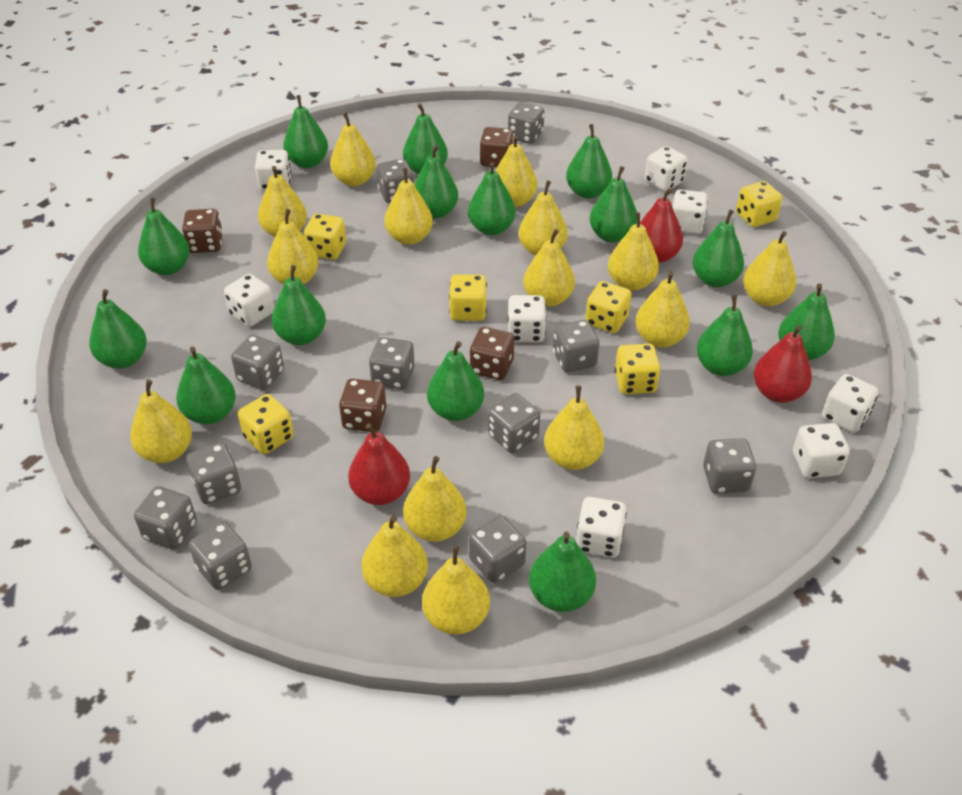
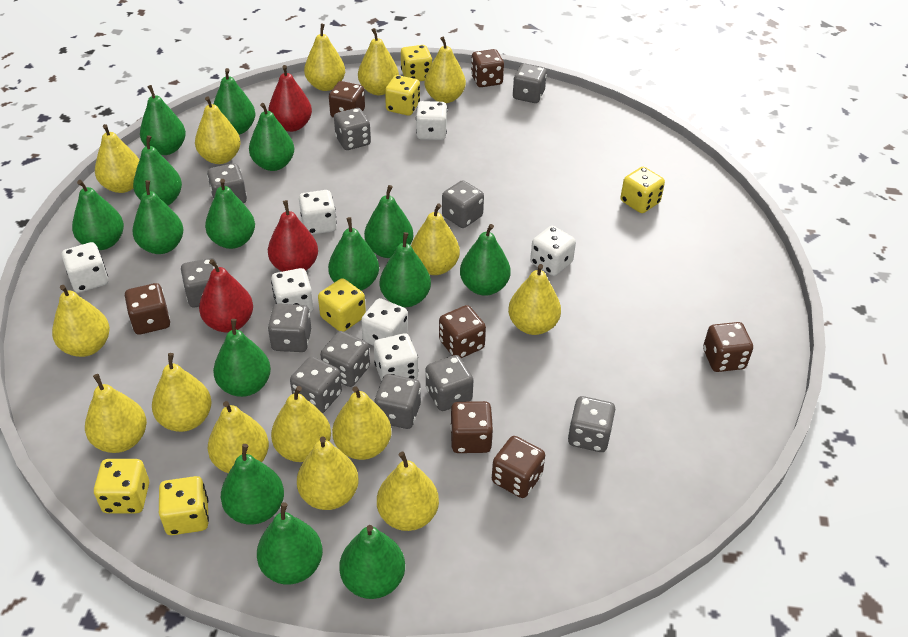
brown dice: [182,209,223,253] [339,379,386,432] [470,327,514,380] [480,127,514,167] = 4 -> [125,283,170,335] [329,81,365,118] [439,305,486,358] [451,401,493,453] [471,49,504,87] [492,436,545,498] [703,322,753,372] = 7
white dice: [224,274,274,327] [255,150,291,191] [507,295,546,342] [576,497,627,558] [645,146,688,191] [672,189,708,234] [793,423,850,478] [822,374,879,433] = 8 -> [62,242,108,293] [271,268,314,313] [299,190,337,234] [361,298,408,346] [374,333,418,381] [416,101,447,140] [530,226,576,276] = 7

